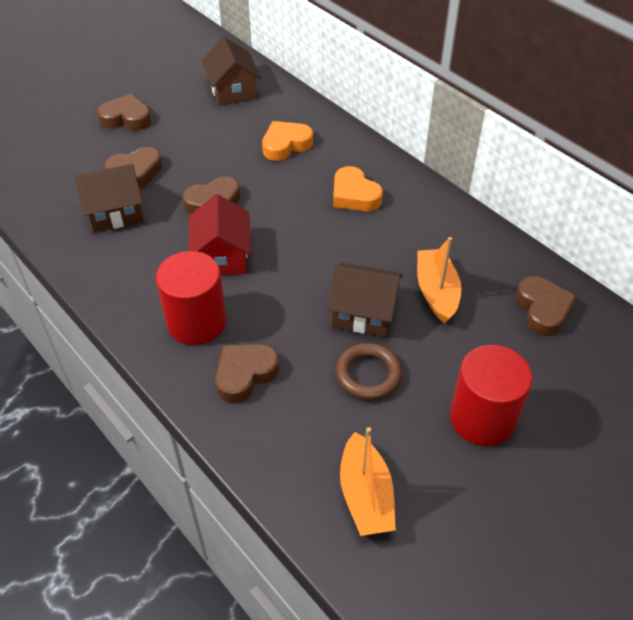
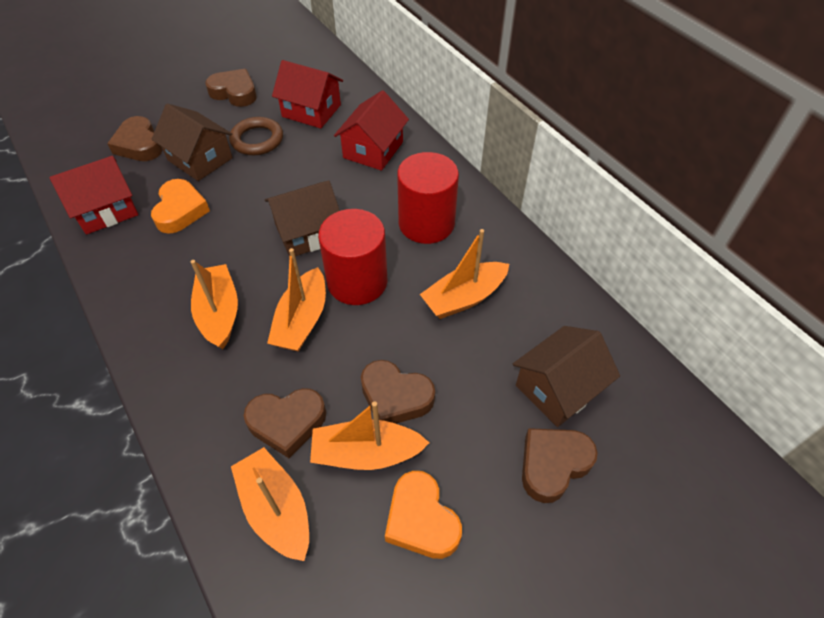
orange boat: [340,427,396,536] [417,237,461,323] = 2 -> [190,260,238,349] [231,447,309,561] [267,248,326,352] [310,401,429,470] [420,229,509,319] = 5
red house: [188,194,251,275] = 1 -> [49,156,138,235] [272,60,343,128] [334,90,409,171] = 3

